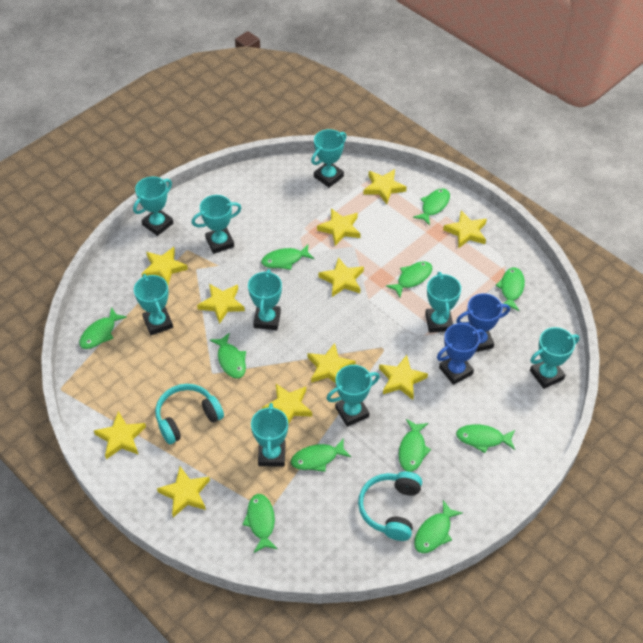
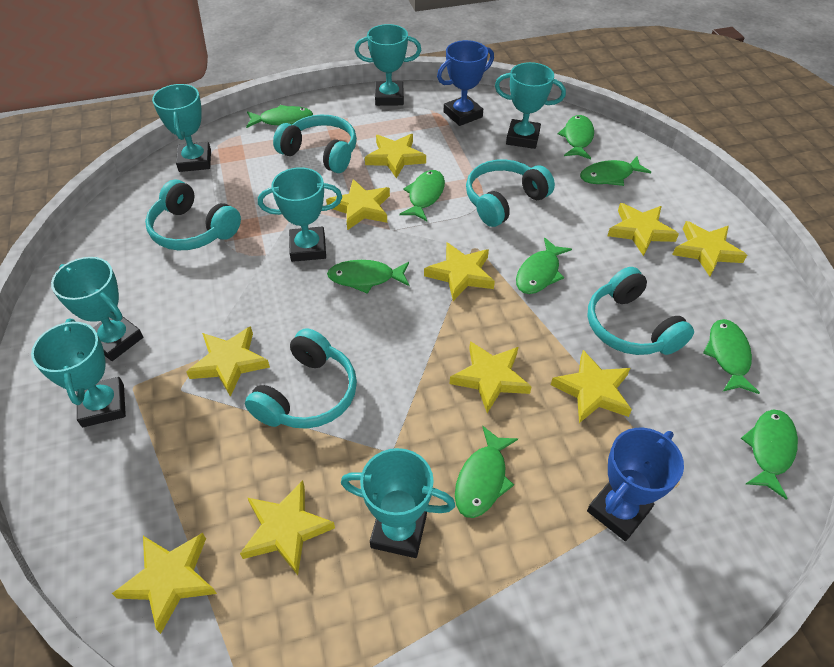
green fish: [79,307,127,349] [210,333,246,379] [242,494,278,553] [261,244,314,270] [291,438,351,472] [386,261,432,297] [399,419,431,472] [413,188,450,226] [414,500,463,553] [456,424,515,453] [495,267,525,311] = 11 -> [246,105,313,128] [327,260,409,294] [399,170,445,221] [455,426,518,518] [516,238,572,294] [558,115,594,159] [580,156,651,186] [703,319,760,394] [741,410,798,500] = 9
turquoise headphones: [155,384,224,444] [358,471,422,541] = 2 -> [145,180,241,251] [245,328,357,429] [273,114,357,173] [466,159,555,227] [587,267,694,355] = 5
turquoise trophy: [133,177,173,236] [134,274,173,335] [192,195,242,254] [248,269,282,330] [251,403,288,467] [311,129,346,188] [327,365,380,427] [425,272,461,333] [530,327,579,389] = 9 -> [31,319,126,427] [51,257,143,361] [152,84,211,172] [258,167,342,262] [341,448,455,558] [355,24,421,106] [495,62,566,149] = 7
yellow star: [94,411,146,459] [142,247,188,285] [157,467,210,517] [197,284,245,324] [262,384,312,424] [308,343,356,383] [317,208,361,246] [319,257,364,297] [363,169,407,204] [379,355,428,400] [443,211,487,248] = 11 -> [112,533,217,634] [186,326,270,397] [240,480,335,575] [326,179,390,230] [365,134,426,178] [424,242,495,301] [450,341,532,413] [551,350,632,423] [608,203,679,256] [672,221,747,276] = 10

